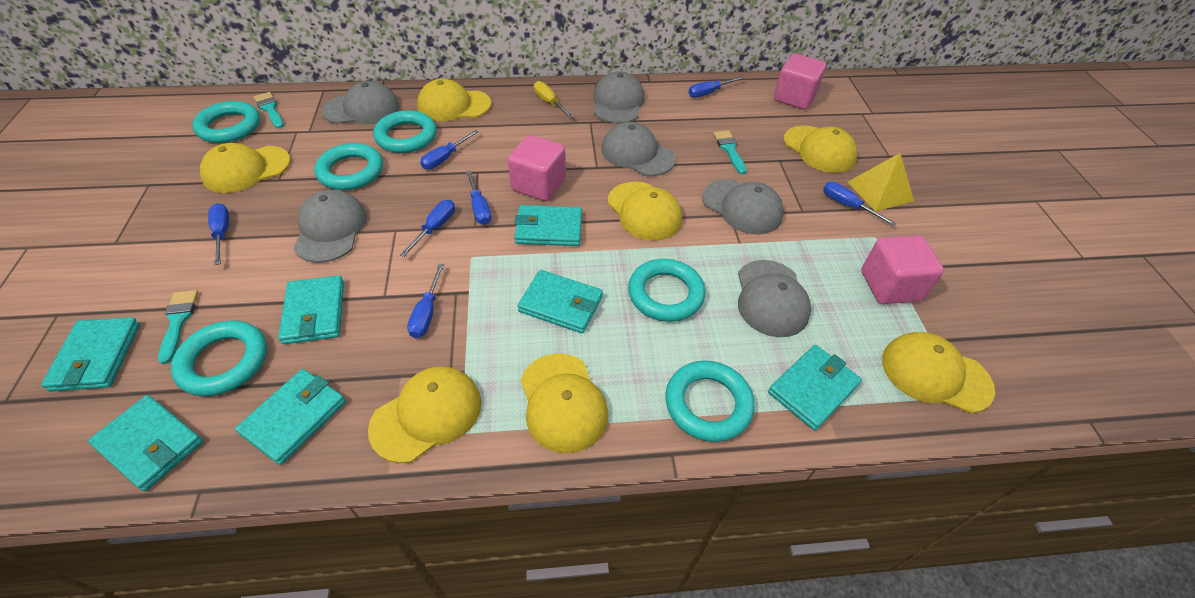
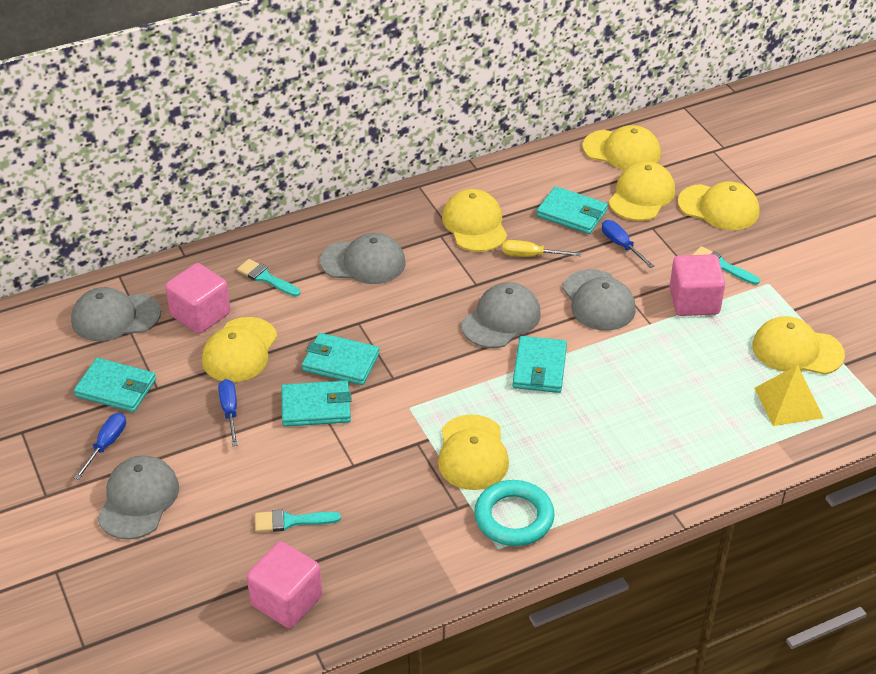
blue screwdriver: [208,203,229,265] [400,200,455,257] [407,264,444,338] [420,130,479,170] [466,170,491,225] [688,76,744,98] [823,182,897,226] = 7 -> [74,413,126,480] [218,379,238,446] [602,220,654,268] = 3
grey cap: [293,190,367,263] [322,81,400,124] [593,71,645,124] [602,122,676,176] [702,179,784,234] [738,260,811,337] = 6 -> [71,287,161,341] [97,455,179,540] [320,233,406,284] [461,282,541,348] [563,269,636,331] = 5
turquoise ring: [171,320,267,396] [192,101,260,143] [314,143,383,190] [373,110,437,153] [628,259,705,322] [665,361,755,442] = 6 -> [474,480,555,546] = 1
turquoise wallet: [41,317,140,391] [88,395,203,491] [235,369,346,465] [278,275,344,344] [514,205,582,246] [518,270,603,333] [768,345,862,430] = 7 -> [74,358,156,412] [281,381,352,427] [302,333,379,385] [512,336,567,393] [536,186,608,234] = 5

